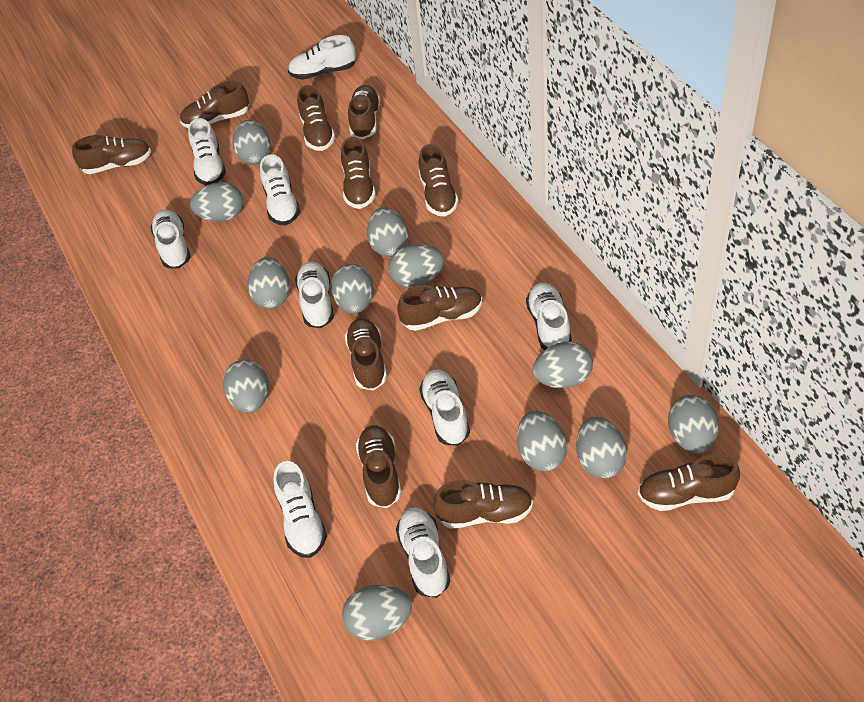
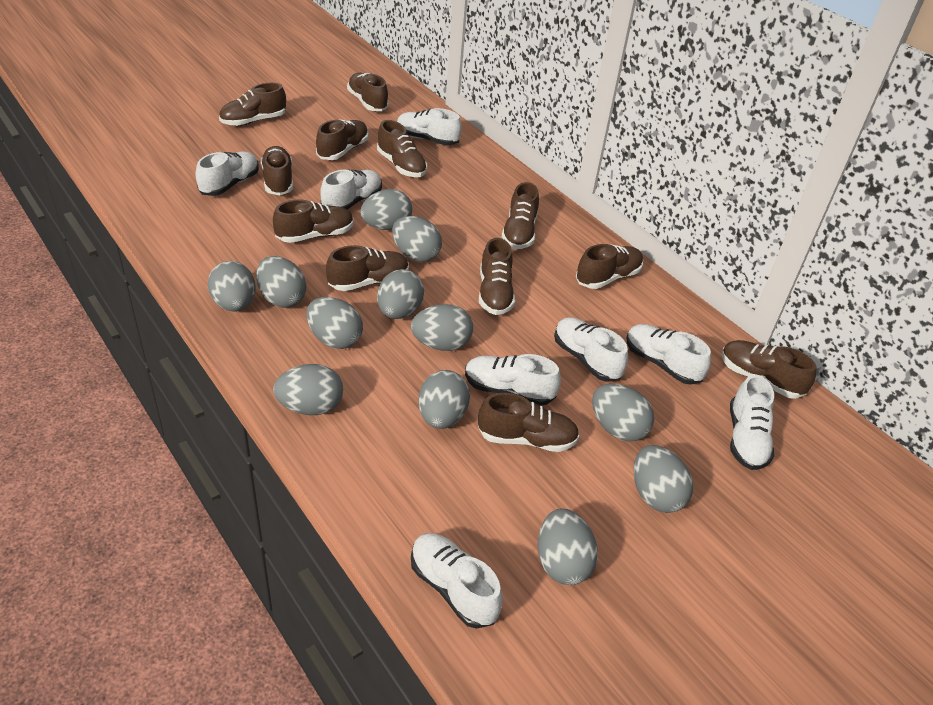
brown shoe: [72,135,151,174] [180,81,249,128] [297,85,335,151] [341,137,376,209] [345,318,387,390] [348,85,380,139] [356,425,401,508] [397,285,482,331] [419,144,459,217] [433,480,533,529] [638,454,740,511] = 11 -> [219,83,286,126] [261,146,293,195] [273,200,354,243] [316,120,369,160] [326,245,409,291] [347,73,389,111] [377,120,427,177] [478,393,579,452] [479,238,515,315] [501,182,539,249] [576,244,643,289] [721,340,816,399] = 12
white shoe: [150,210,191,268] [188,118,226,185] [260,154,300,225] [273,461,327,558] [288,35,356,80] [295,262,334,328] [396,507,450,598] [419,369,470,446] [526,283,572,350] = 9 -> [196,152,259,196] [320,169,382,209] [397,108,462,146] [411,533,503,629] [465,354,561,406] [554,317,628,382] [627,324,711,385] [730,375,774,470] = 8

